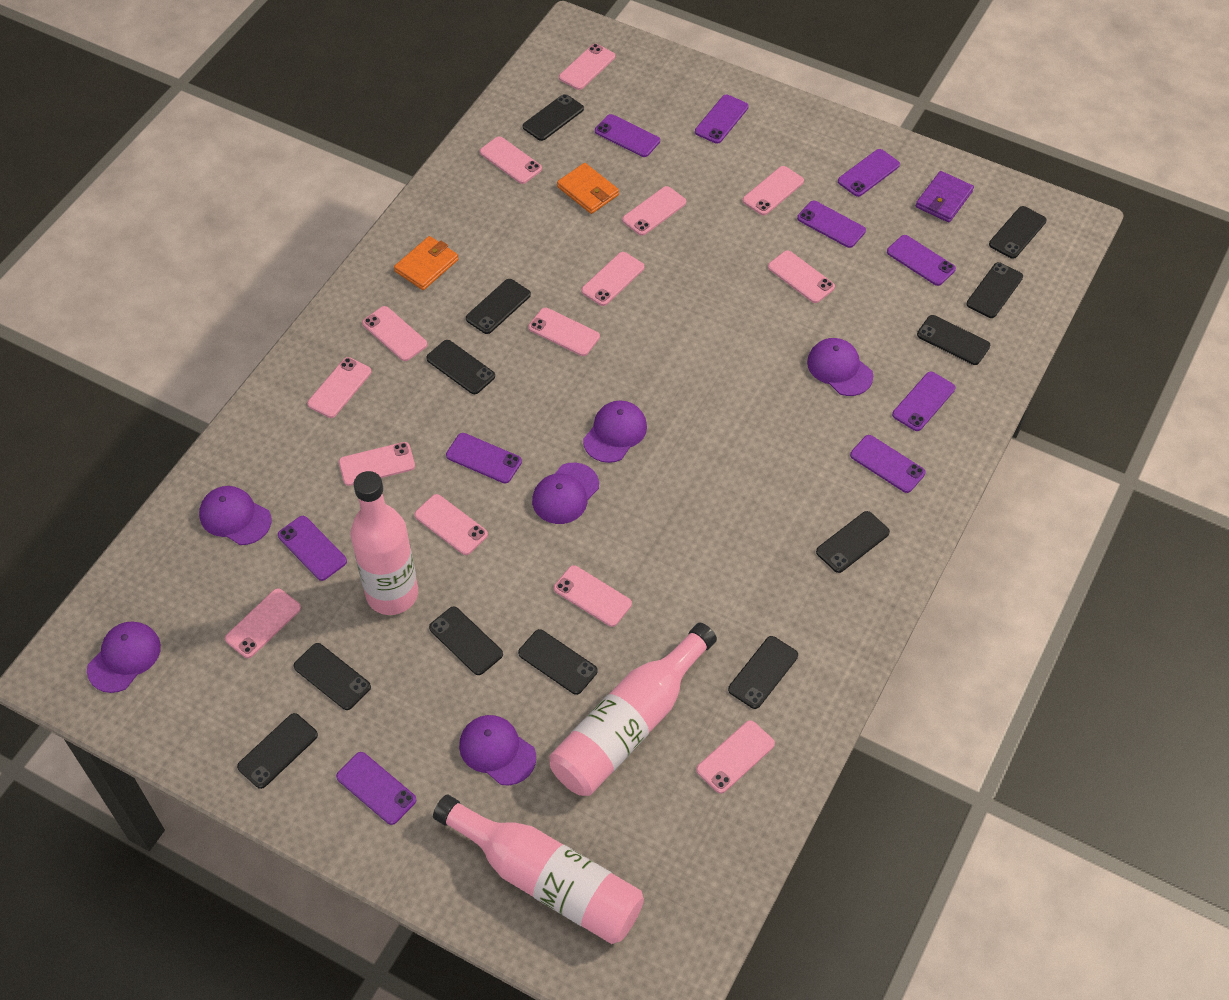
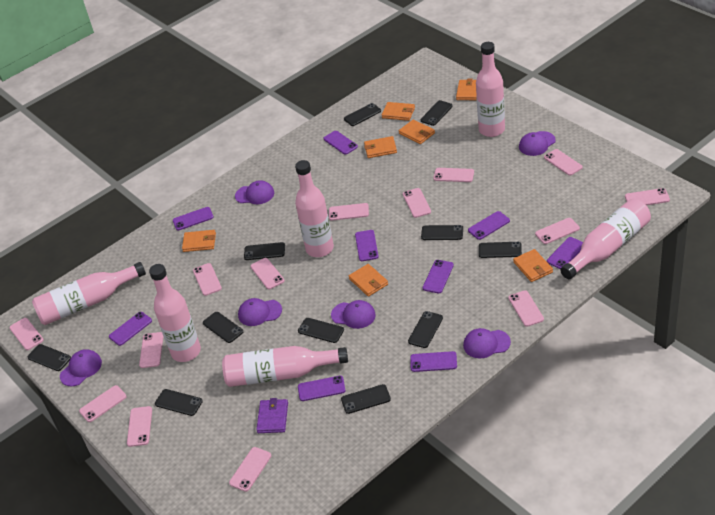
black phone: [237,713,318,789] [294,643,371,710] [426,340,495,394] [429,607,503,675] [466,279,531,334] [518,629,597,695] [523,94,584,141] [728,636,798,709] [816,511,890,573] [917,315,990,365] [966,262,1023,318] [989,206,1047,259] = 12 -> [28,344,71,371] [155,389,203,416] [203,312,243,343] [244,242,285,260] [298,318,344,343] [341,384,391,414] [344,103,381,126] [408,311,443,348] [421,100,453,126] [421,225,463,240] [479,242,522,258] = 11
orange wallet: [394,236,459,290] [557,163,619,214] = 2 -> [182,230,216,252] [349,264,388,297] [364,136,397,158] [382,102,415,121] [399,119,435,144] [456,78,477,100] [513,249,553,282] = 7
pink bottle: [350,471,418,615] [433,795,644,944] [549,623,717,796] = 3 -> [32,262,146,325] [149,264,201,362] [222,346,348,387] [295,160,334,257] [476,42,505,137] [560,199,651,279] = 6
purple phone: [278,516,347,581] [336,752,416,825] [446,433,522,483] [595,114,660,157] [695,95,749,144] [797,201,866,248] [838,149,900,197] [850,435,925,493] [887,235,956,286] [892,372,955,431] = 10 -> [109,312,152,346] [173,207,214,231] [298,376,345,401] [324,131,358,155] [355,230,379,261] [410,351,457,372] [423,260,454,293] [468,211,510,240] [547,237,583,269] = 9

